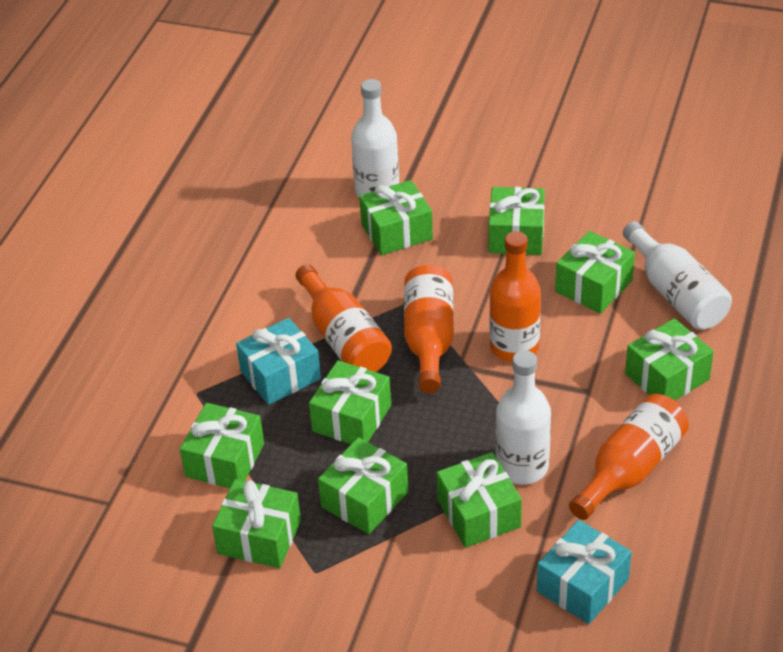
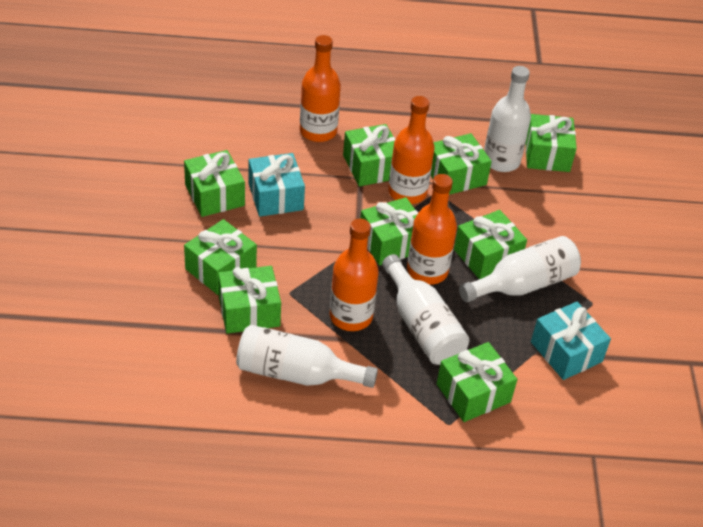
white bottle: [351,79,399,197] [496,350,551,485] [623,221,732,330] = 3 -> [236,325,378,388] [382,254,469,365] [459,236,581,302] [484,66,531,172] = 4

